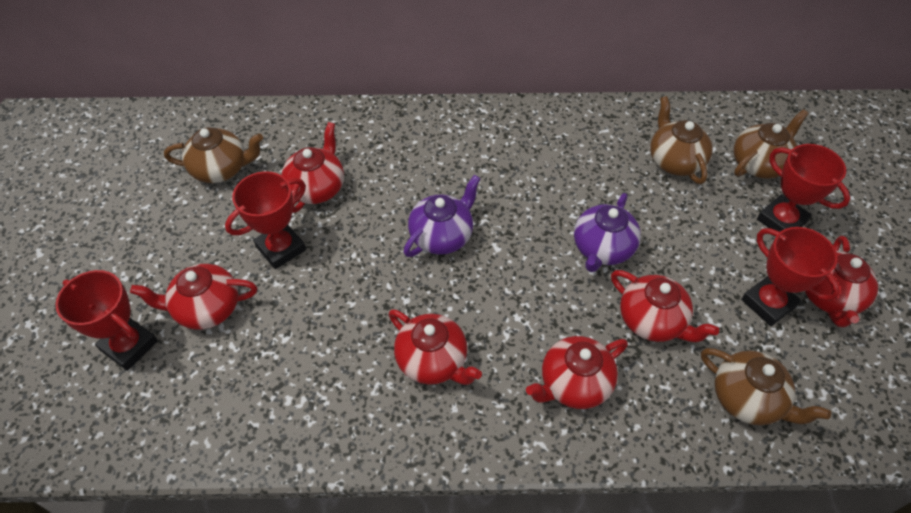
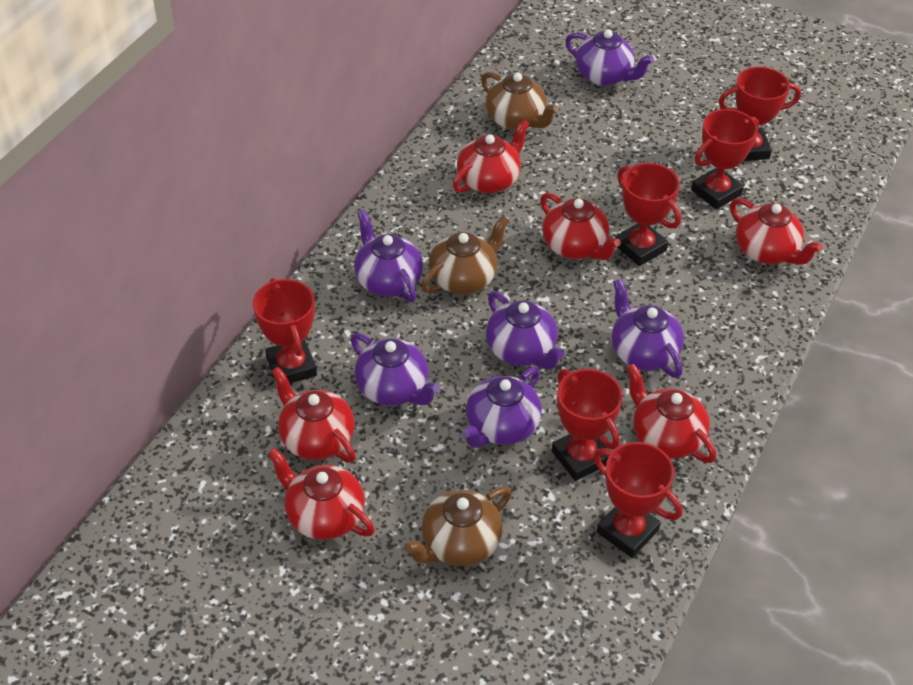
brown teapot: [164,127,263,183] [650,96,713,184] [701,348,831,425] [734,109,809,179] = 4 -> [404,487,511,566] [421,216,509,294] [481,72,559,130] = 3
purple teapot: [404,175,481,257] [574,193,641,272] = 2 -> [350,333,440,406] [354,210,423,302] [462,367,542,448] [486,291,564,370] [565,29,654,86] [612,279,684,378] = 6
red trophy: [55,270,158,371] [225,171,306,269] [741,227,840,326] [757,144,850,232] = 4 -> [253,278,317,384] [552,369,623,481] [593,442,682,558] [615,163,681,266] [691,109,759,209] [718,67,801,161] = 6

